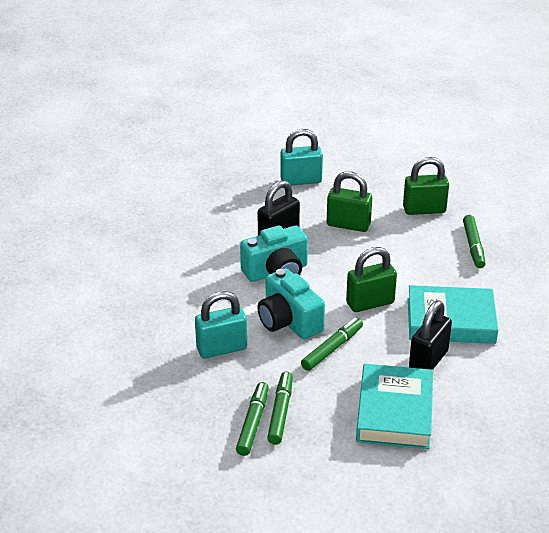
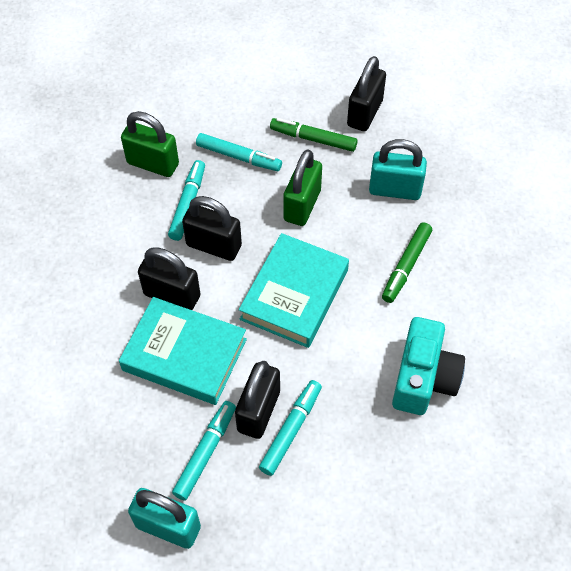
black padlock: [258,180,300,236] [409,301,452,370] = 2 -> [138,247,200,310] [182,196,242,261] [235,361,280,439] [347,56,386,131] = 4
green marker: [236,382,269,456] [267,371,293,445] [301,317,363,371] [463,215,485,268] = 4 -> [270,118,358,152] [382,222,432,303] = 2
green padlock: [327,171,372,232] [346,247,397,312] [403,157,449,215] = 3 -> [121,111,179,177] [283,149,322,226] = 2
turquoise camera: [240,226,308,282] [257,268,325,339] = 2 -> [392,317,465,415] = 1
turquoise marker: none = 0 -> [168,160,205,241] [172,401,236,500] [196,133,282,171] [259,380,322,476] = 4

